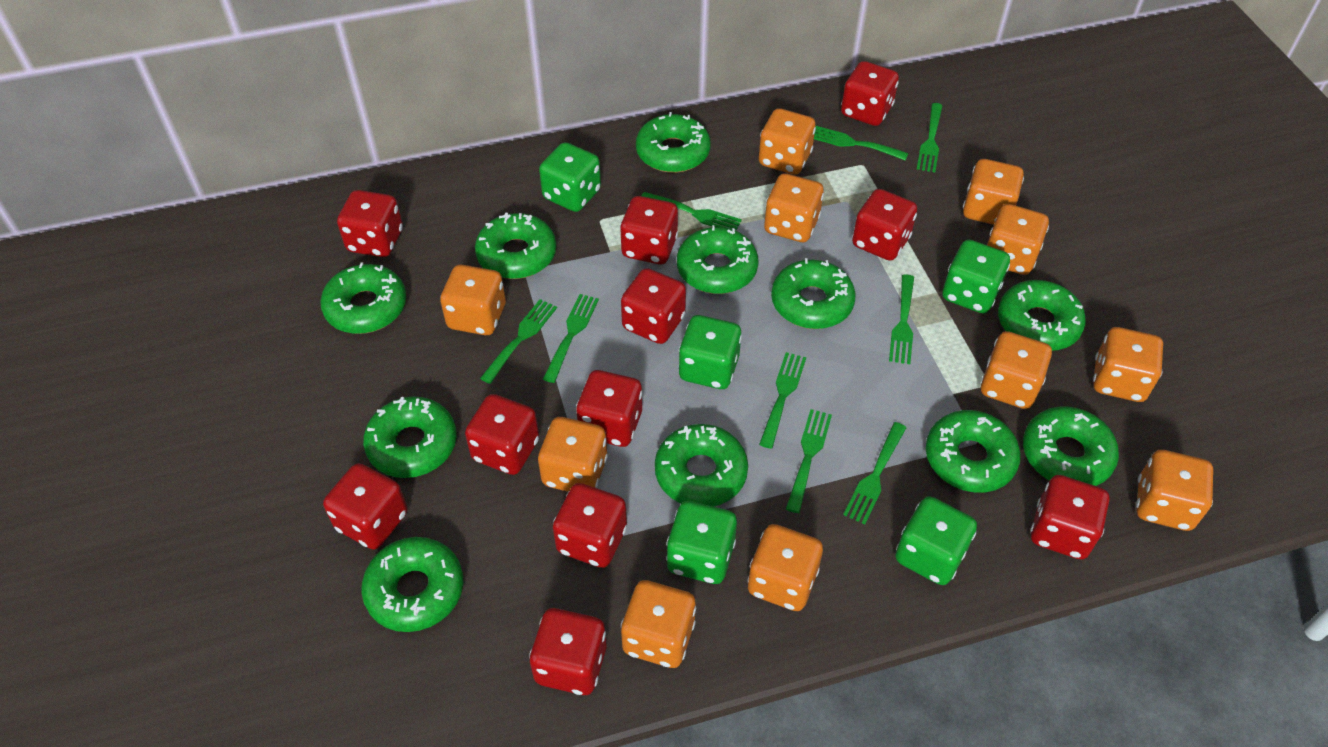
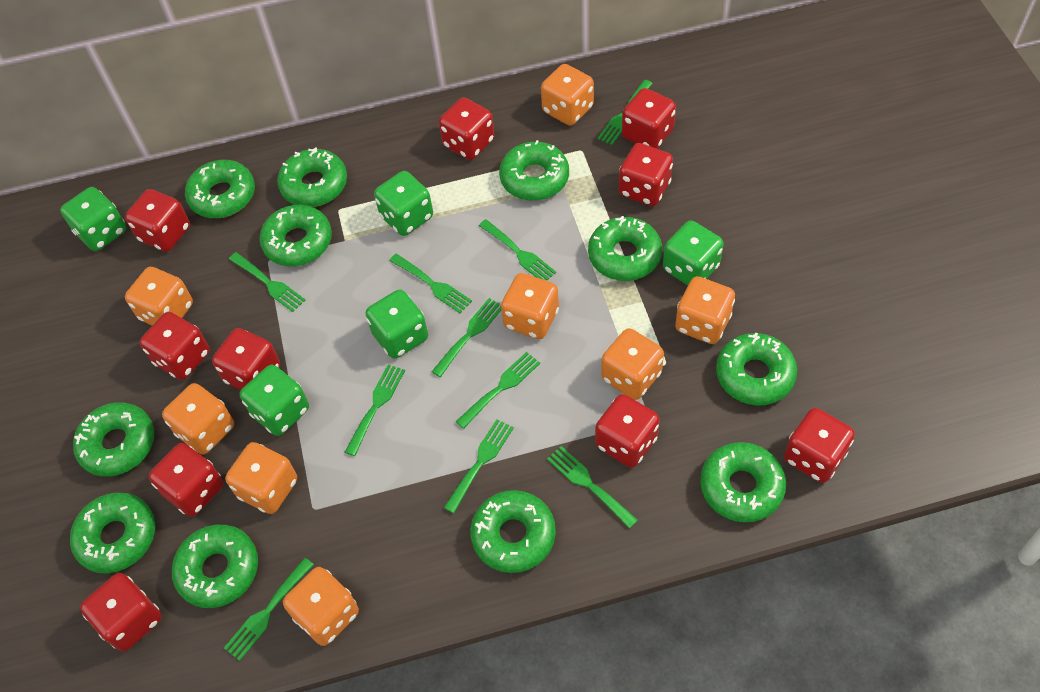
green fork: [480,299,557,384] [543,294,599,383] [641,192,742,231] [759,352,806,449] [786,409,832,513] [814,126,908,160] [843,422,907,524] [889,274,914,364] [917,103,943,172] = 9 -> [224,558,314,661] [229,252,306,312] [345,364,405,456] [389,254,472,313] [431,298,501,377] [444,419,514,513] [456,352,540,429] [479,219,556,280] [547,446,638,529] [597,80,653,145] = 10
orange dice: [440,265,506,335] [538,417,608,492] [621,580,696,668] [748,524,823,611] [759,108,816,175] [764,173,824,242] [963,159,1024,225] [980,331,1052,409] [987,204,1049,275] [1093,327,1163,402] [1136,450,1213,531] = 11 -> [125,267,193,325] [162,383,234,455] [225,442,297,514] [283,567,359,646] [501,273,559,339] [541,64,594,126] [601,328,664,400] [675,276,735,344] = 8
red dice: [323,463,407,550] [337,190,403,257] [465,394,539,475] [529,608,606,695] [553,483,627,568] [576,370,643,447] [620,196,678,264] [621,268,686,344] [841,61,899,126] [852,189,917,261] [1030,475,1109,559] = 11 -> [80,573,161,651] [125,189,190,252] [140,312,210,380] [149,443,223,517] [212,328,280,390] [439,97,494,160] [595,394,660,468] [619,143,673,206] [622,88,676,149] [784,408,855,483] = 10

